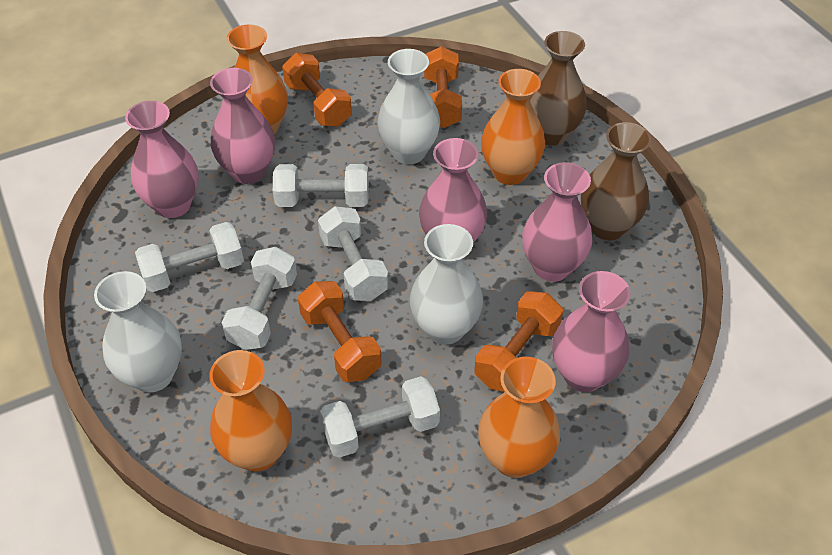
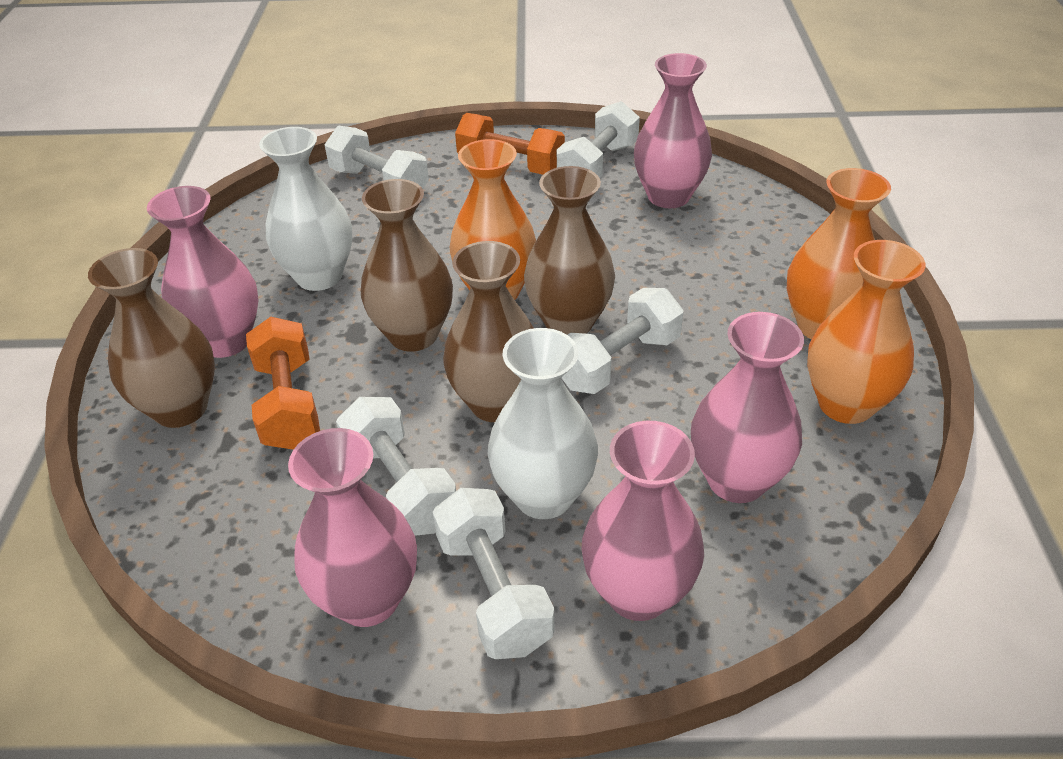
brown vase: [529,31,587,146] [581,122,651,240] = 2 -> [88,248,215,428] [361,179,453,351] [443,241,534,422] [524,166,615,335] = 4
orange dumbbell: [282,53,352,127] [298,281,382,382] [424,46,462,128] [474,291,563,392] = 4 -> [246,317,320,450] [455,113,565,175] = 2
orange vase: [210,350,292,472] [227,25,288,134] [478,357,560,478] [481,69,545,185] = 4 -> [450,139,536,300] [787,168,891,339] [807,240,926,424] = 3
white vase: [94,271,182,392] [377,49,440,164] [409,224,483,345] = 3 -> [259,127,352,291] [488,328,598,519] = 2

